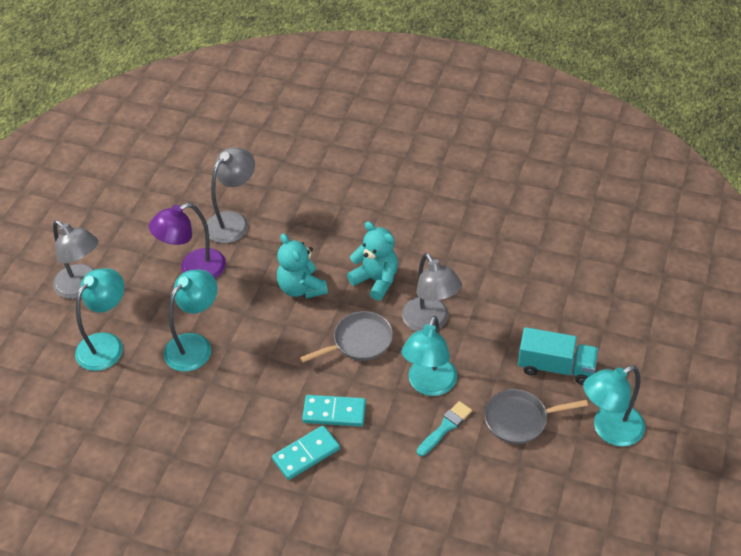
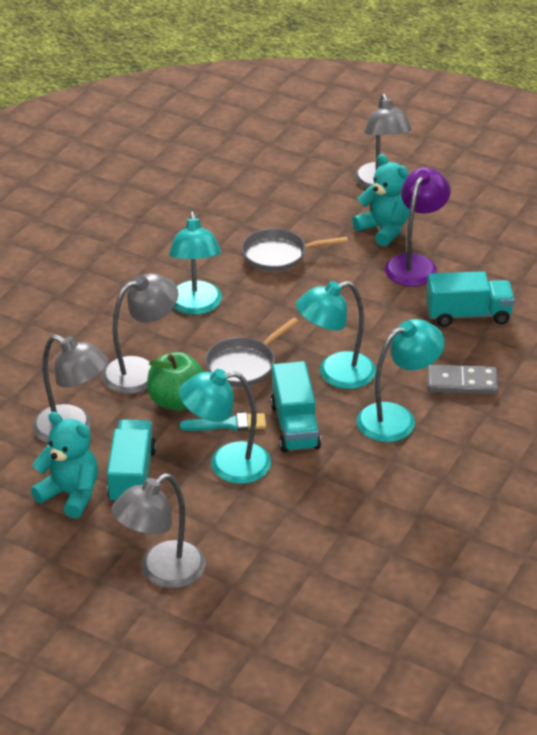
green apple: none = 0 -> [147,352,204,411] = 1
grey domino: none = 0 -> [427,364,498,395] = 1
grey lamp: [53,220,98,299] [206,147,255,243] [402,253,462,331] = 3 -> [32,335,108,443] [102,273,178,394] [111,473,206,588] [355,94,412,189] = 4
turquoise domino: [272,425,340,480] [302,395,366,426] = 2 -> none = 0
turquoise truck: [518,327,599,385] = 1 -> [107,419,156,501] [270,361,321,453] [426,271,515,327] = 3

